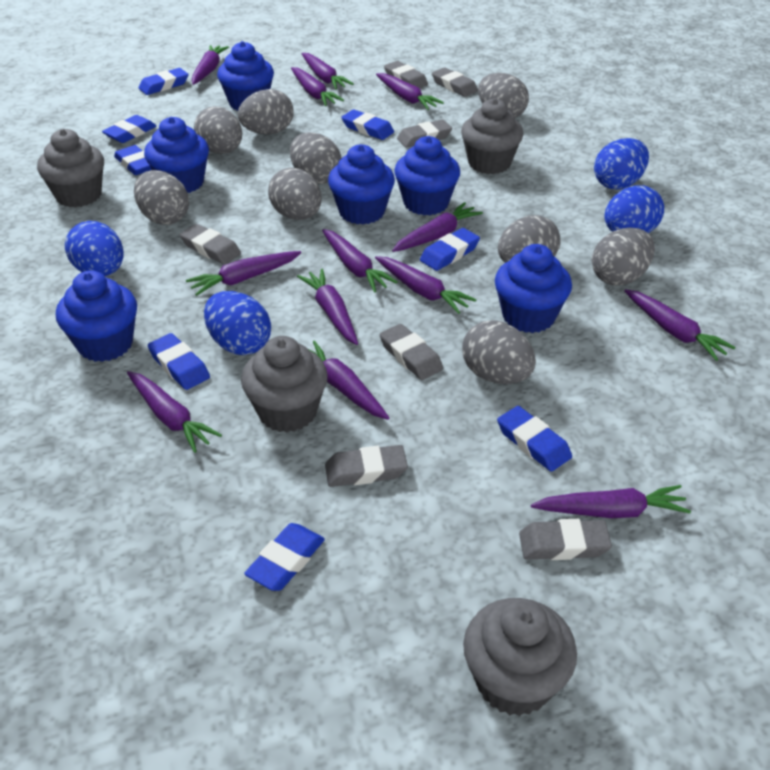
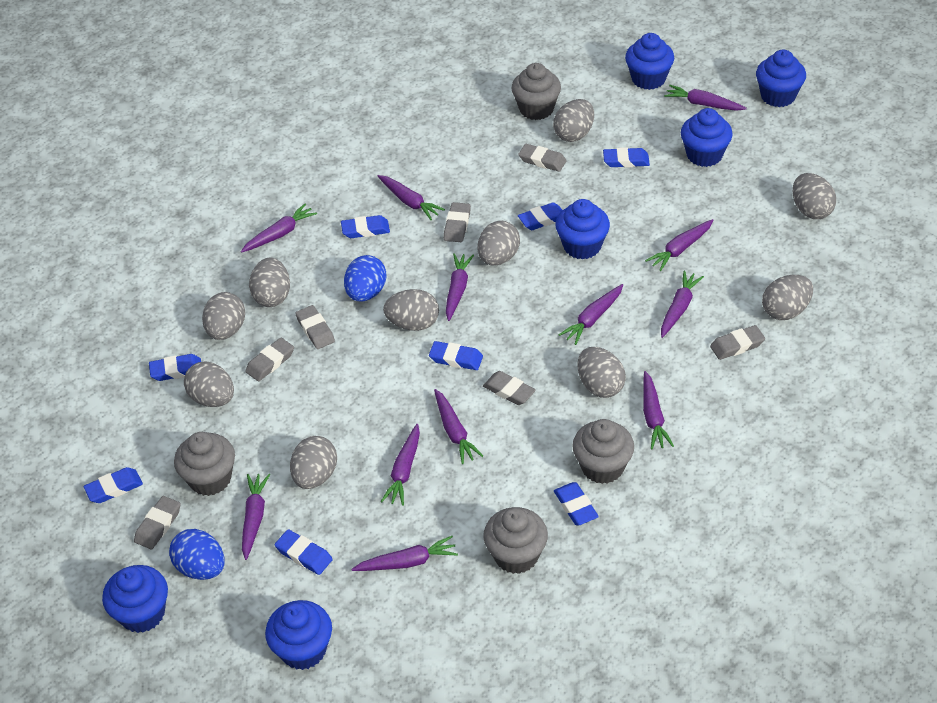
blue egg: [65,221,124,276] [204,291,271,355] [594,138,649,189] [605,186,664,233] = 4 -> [169,529,225,580] [344,255,387,302] = 2
grey egg: [134,170,189,225] [194,106,242,154] [238,89,294,134] [268,167,322,220] [290,132,342,184] [462,320,536,384] [478,73,529,118] [498,215,560,263] [592,228,655,286] = 9 -> [184,362,234,407] [202,292,245,340] [249,258,290,307] [290,436,337,489] [383,289,439,331] [478,221,520,266] [553,99,594,142] [577,347,626,398] [762,275,813,320] [793,173,836,219] = 10
purple carrot: [127,371,222,453] [186,251,301,296] [192,45,229,85] [291,67,344,106] [297,269,358,345] [302,53,354,90] [307,340,389,420] [322,229,397,292] [375,256,476,314] [376,73,444,110] [392,202,483,252] [531,485,691,518] [624,289,735,361] = 13 -> [241,204,317,253] [242,474,270,560] [351,536,458,571] [378,175,445,220] [381,424,420,506] [434,389,483,464] [446,253,474,321] [559,284,623,345] [643,371,674,449] [645,219,713,271] [661,271,704,338] [664,85,747,111] = 12

